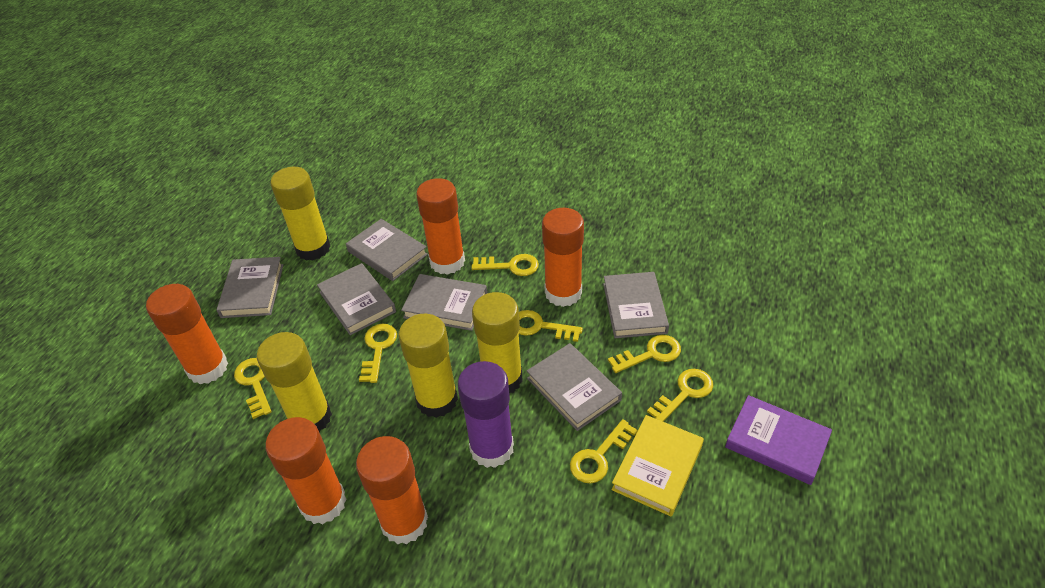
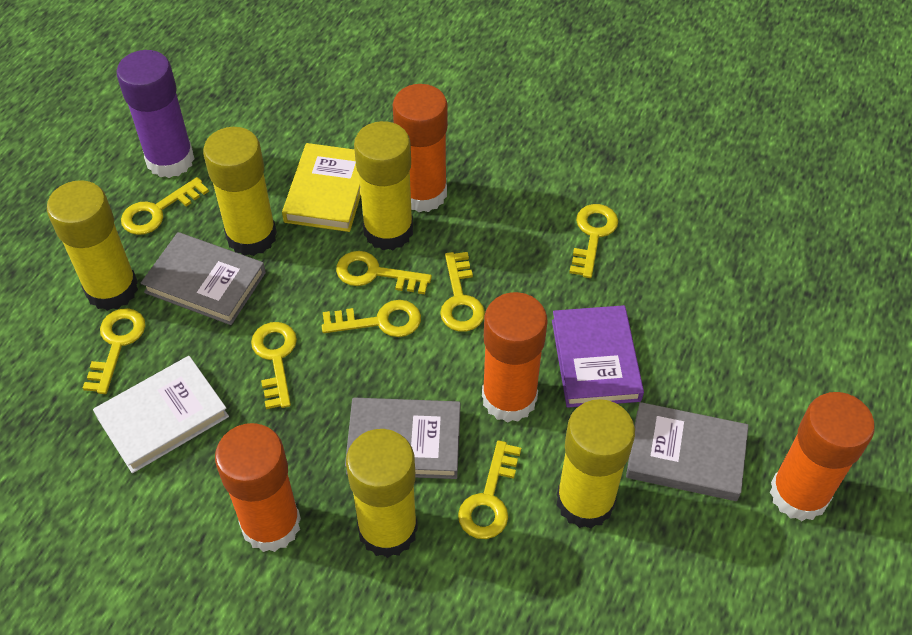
grey book: [216,257,283,318] [317,263,396,335] [346,219,428,281] [401,274,487,331] [527,343,622,431] [603,272,669,338] = 6 -> [141,232,266,325] [345,398,460,479] [626,402,749,501] = 3
orange glue stick: [146,284,228,384] [265,417,347,525] [356,436,428,544] [416,178,465,275] [542,208,584,307] = 5 -> [215,423,301,552] [393,84,448,212] [482,292,548,423] [770,392,875,521] = 4
white book: none = 0 -> [93,356,229,473] = 1
yellow glue stick: [257,332,332,432] [270,167,331,261] [399,314,458,418] [472,292,523,393] = 4 -> [47,180,138,311] [203,127,277,256] [346,429,418,558] [354,121,413,250] [557,399,635,529] = 5
yellow key: [234,358,272,419] [359,324,397,383] [471,254,539,276] [519,310,583,342] [570,419,638,484] [608,335,681,373] [647,369,713,421] = 7 -> [83,308,146,394] [121,177,209,235] [251,322,297,409] [322,300,421,337] [336,251,432,294] [440,252,485,332] [458,440,521,539] [569,204,618,278] = 8

